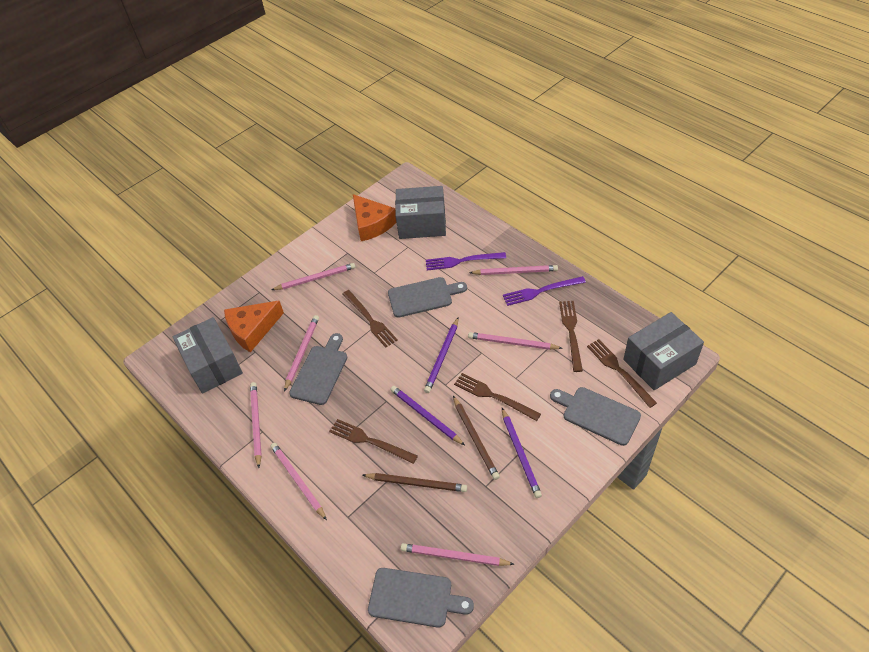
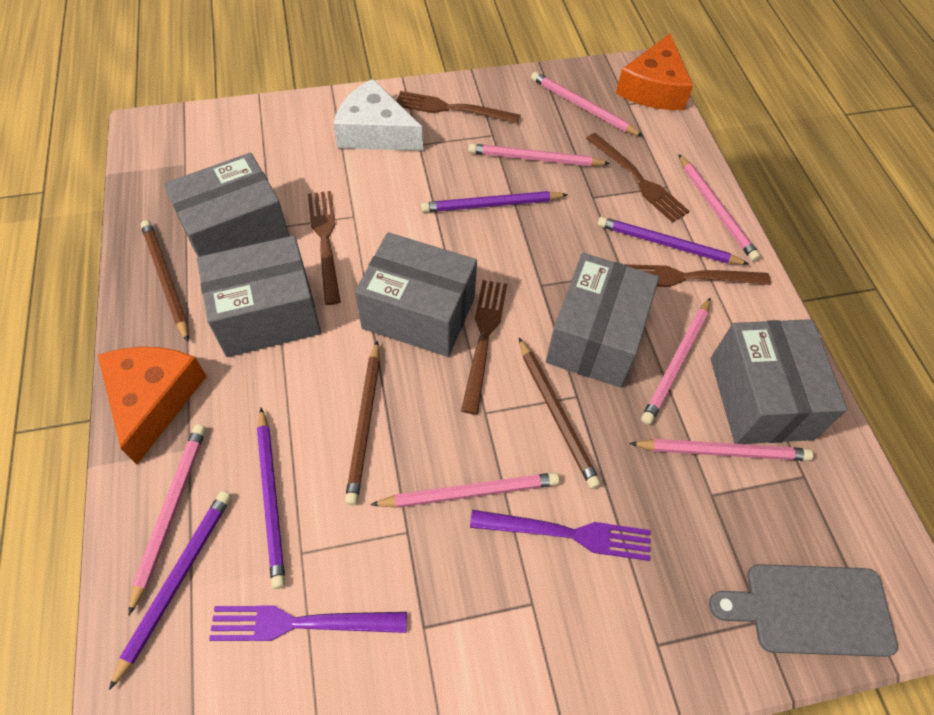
brown pencil: [363,473,467,492] [453,396,500,480] = 2 -> [140,220,189,342] [345,340,380,505] [519,338,601,489] = 3
grey box: [173,317,243,394] [395,186,446,239] [623,312,704,390] = 3 -> [164,153,289,257] [197,236,321,357] [355,232,477,357] [546,253,659,387] [710,319,847,444] = 5
grey cutting board: [289,333,347,405] [368,568,474,628] [388,277,467,318] [550,387,641,446] = 4 -> [709,564,898,657] = 1
purple pencil: [390,386,465,445] [424,318,458,393] [502,408,542,498] = 3 -> [109,491,231,690] [257,408,285,589] [421,191,568,212] [598,217,749,265] = 4
white cheese: none = 0 -> [333,79,423,151] = 1

